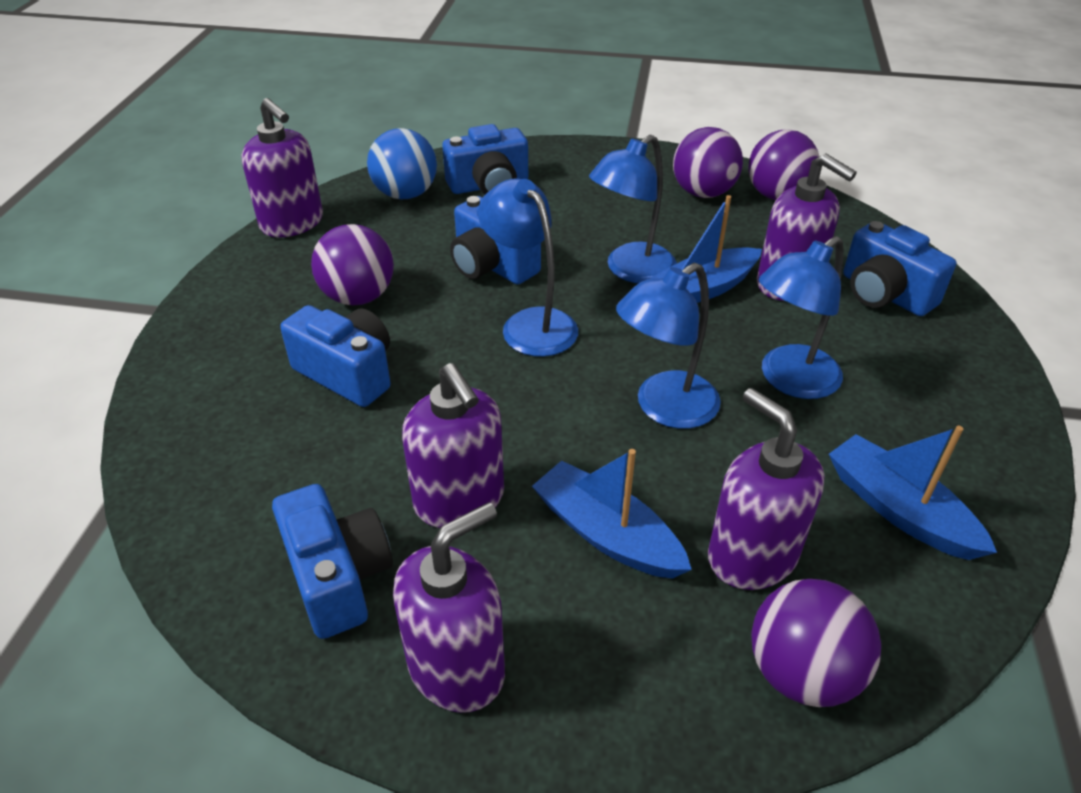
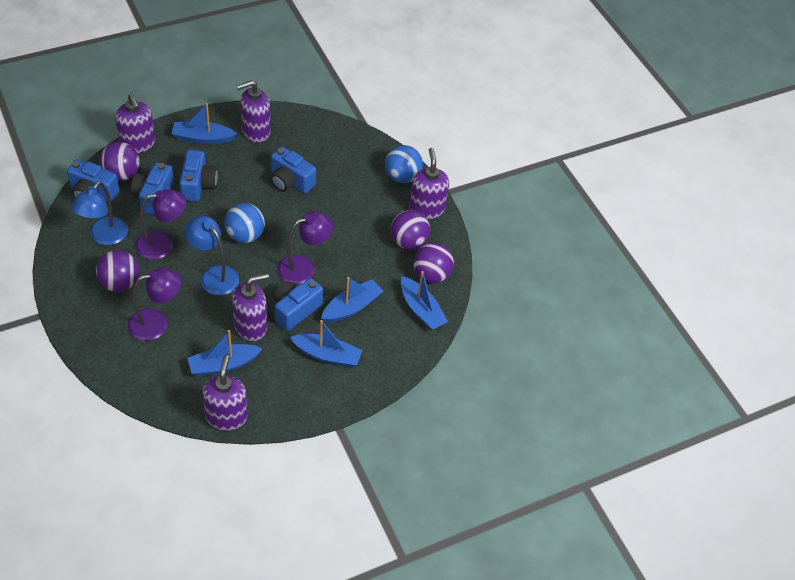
blue ball: [367,128,437,199] = 1 -> [224,203,265,243] [385,145,423,183] = 2
blue boat: [532,449,692,579] [649,195,762,303] [829,426,997,560] = 3 -> [171,103,237,144] [187,330,263,376] [290,320,363,367] [321,277,383,322] [401,271,448,330] = 5
blue lamp: [478,179,578,357] [589,135,677,283] [616,263,721,429] [759,236,844,399] = 4 -> [71,181,128,245] [185,216,239,295] = 2
purple lamp: none = 0 -> [128,268,181,341] [135,189,186,260] [277,211,333,284] = 3

